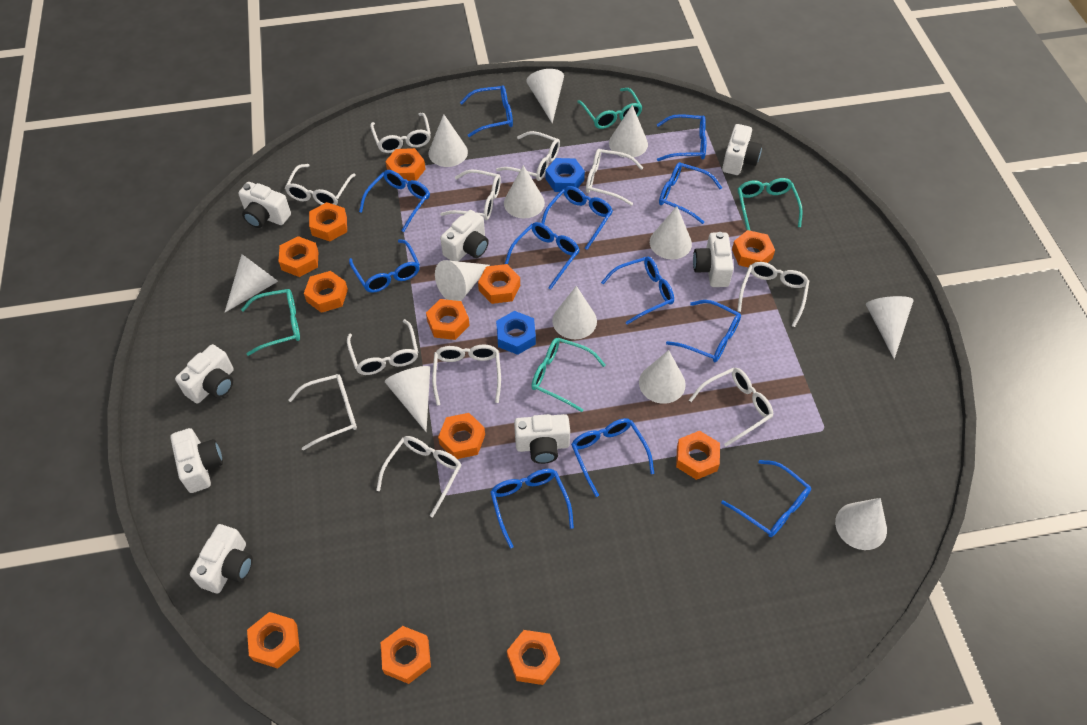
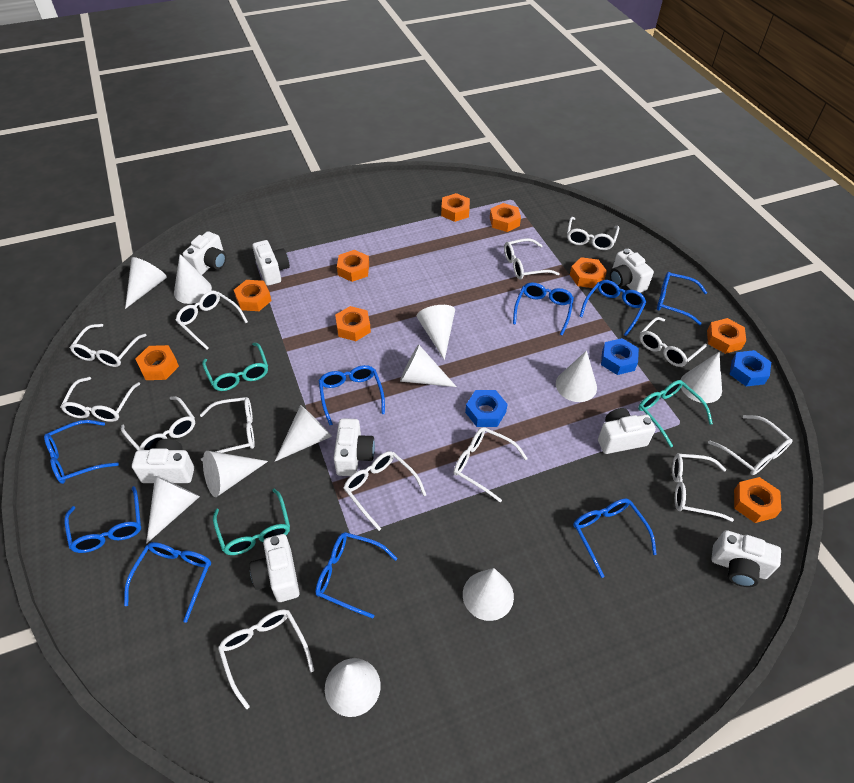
blue glasses: [349,239,420,293] [359,170,430,232] [460,85,513,137] [490,469,574,548] [505,222,580,290] [541,186,613,250] [571,418,654,497] [601,257,674,325] [657,114,706,161] [659,162,722,224] [666,300,741,362] [721,460,811,537] = 12 -> [44,420,119,484] [64,486,141,553] [124,542,211,623] [315,532,398,619] [319,365,385,425] [513,282,574,336] [573,498,657,578] [579,280,646,336] [657,272,707,325] = 9
blue nut: [496,311,536,355] [546,158,585,192] = 2 -> [465,390,508,427] [601,338,639,375] [729,350,771,386] = 3
orange nut: [247,612,300,669] [279,236,318,277] [304,271,348,313] [309,202,347,241] [381,626,431,684] [385,148,426,181] [426,299,470,340] [438,413,485,459] [478,264,520,304] [507,630,560,685] [676,431,720,480] [732,230,775,268] = 12 -> [135,345,179,380] [234,280,271,311] [335,306,371,341] [337,250,369,282] [441,193,470,222] [490,203,521,232] [570,257,607,288] [707,318,746,354] [734,477,782,523] = 9
turquoise glasses: [241,289,300,356] [531,338,605,412] [577,88,642,129] [738,178,803,230] = 4 -> [202,343,268,391] [213,488,290,555] [638,380,713,448] = 3
white cone: [225,254,278,312] [385,366,430,432] [428,114,468,167] [435,260,490,301] [504,165,545,218] [526,69,564,123] [552,286,597,339] [609,105,648,158] [639,350,686,404] [650,206,692,260] [835,498,887,550] [866,296,914,359] = 12 -> [125,257,167,309] [146,476,200,544] [174,254,212,304] [203,451,268,497] [275,405,332,461] [325,658,381,717] [400,345,457,387] [417,305,455,360] [463,568,514,621] [556,350,597,402] [681,352,722,403] = 11
white glasses: [285,164,356,205] [288,374,357,451] [347,319,418,375] [370,113,431,153] [376,436,461,517] [432,345,501,406] [440,170,501,220] [496,131,560,181] [586,149,643,206] [689,368,773,447] [737,262,809,327] = 11 -> [60,377,140,422] [70,324,146,367] [121,396,195,450] [176,291,248,350] [200,397,255,461] [218,609,314,709] [343,451,426,531] [454,427,528,503] [504,238,560,280] [567,217,619,250] [639,317,707,367] [672,453,734,522] [708,415,793,475] = 13

